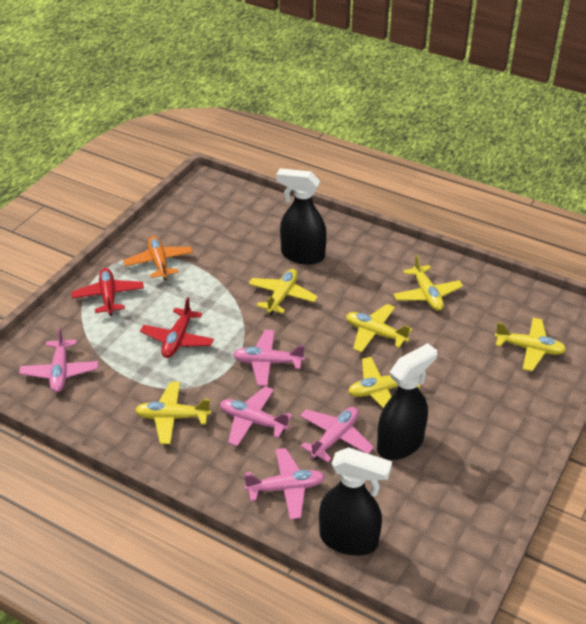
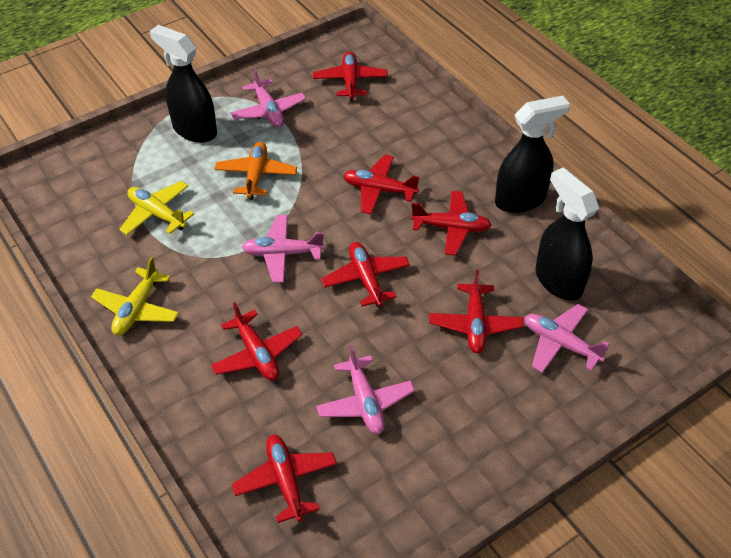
pink plane: [19,327,99,392] [220,386,292,446] [233,330,305,386] [244,448,325,520] [300,407,374,462] = 5 -> [230,68,306,127] [242,215,325,283] [316,345,415,434] [525,304,610,373] = 4
red plane: [71,268,144,316] [140,297,214,358] = 2 -> [211,302,302,380] [232,435,337,523] [313,51,388,101] [321,242,410,307] [343,155,419,214] [411,191,492,256] [429,270,524,353] = 7
yellow plane: [135,382,211,444] [248,269,318,315] [346,304,412,353] [348,357,420,408] [393,255,463,311] [494,318,566,371] = 6 -> [91,257,179,336] [119,181,194,235] = 2

